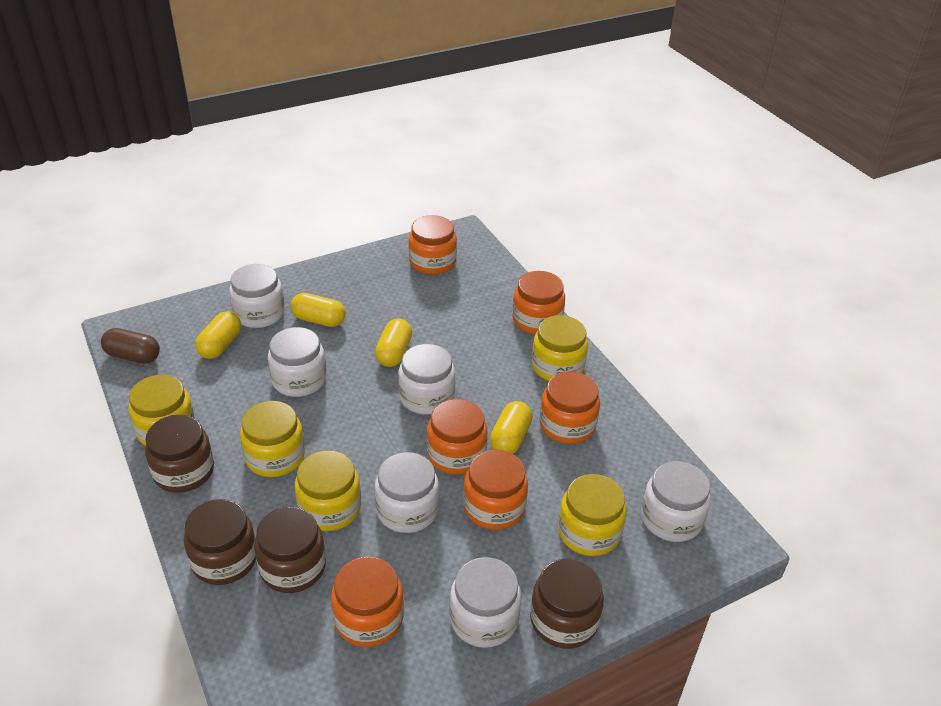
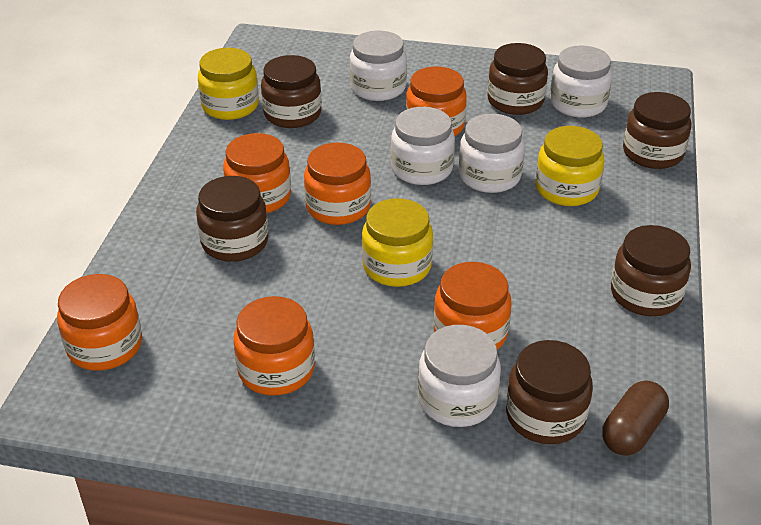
brown jar: [145,415,214,493] [184,499,256,585] [254,507,326,593] [530,558,604,649] = 4 -> [196,176,268,262] [261,55,321,128] [487,43,548,115] [506,340,593,444] [611,225,691,316] [623,92,691,169] = 6
white jar: [229,264,285,328] [268,327,326,397] [374,452,439,533] [398,344,455,415] [449,557,521,648] [641,461,711,542] = 6 -> [349,31,407,101] [391,107,455,185] [418,325,501,427] [459,114,525,193] [550,45,612,118] = 5
yellow capsule: [195,311,241,359] [290,293,346,327] [375,318,412,367] [490,401,533,454] = 4 -> none = 0
yellow jar: [129,375,195,446] [240,401,305,477] [295,450,361,531] [532,315,588,381] [558,474,626,556] = 5 -> [198,48,259,120] [362,198,433,287] [536,126,604,206] = 3

